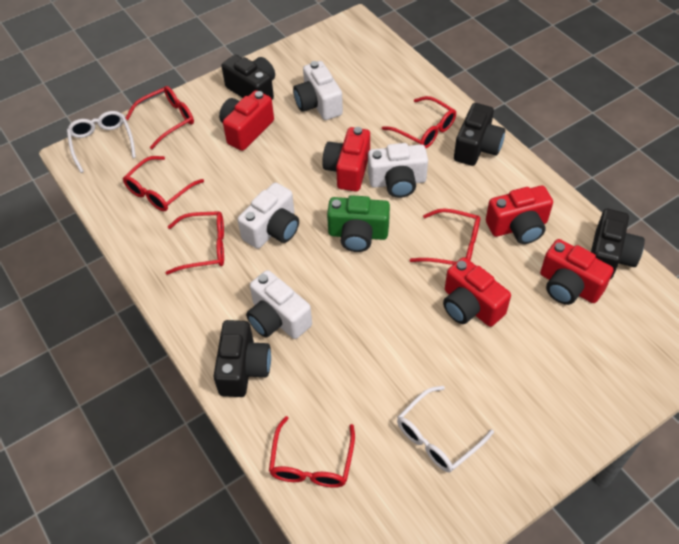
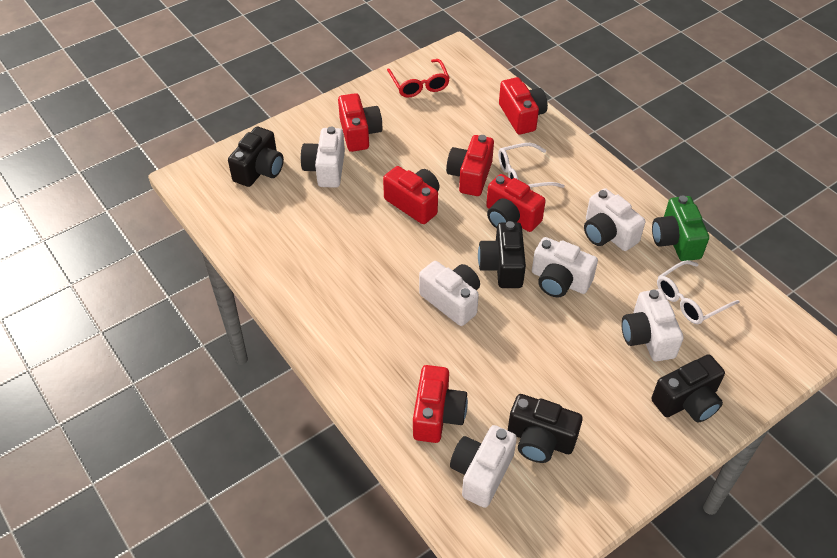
red camera: [219,90,274,151] [322,127,370,192] [443,257,511,327] [486,185,553,244] [540,239,614,305] = 5 -> [338,93,382,152] [383,166,440,224] [413,365,468,443] [446,135,494,196] [486,174,546,232] [499,77,548,135] = 6
red glasses: [123,156,204,211] [126,86,194,149] [166,211,224,275] [269,416,355,488] [382,96,456,148] [410,208,480,265] = 6 -> [387,59,450,97] = 1
white camera: [238,182,299,249] [246,270,312,339] [293,61,343,120] [368,143,428,198] = 4 -> [301,127,345,188] [419,261,480,326] [450,425,517,508] [532,237,598,297] [584,188,645,251] [621,289,684,361] = 6

